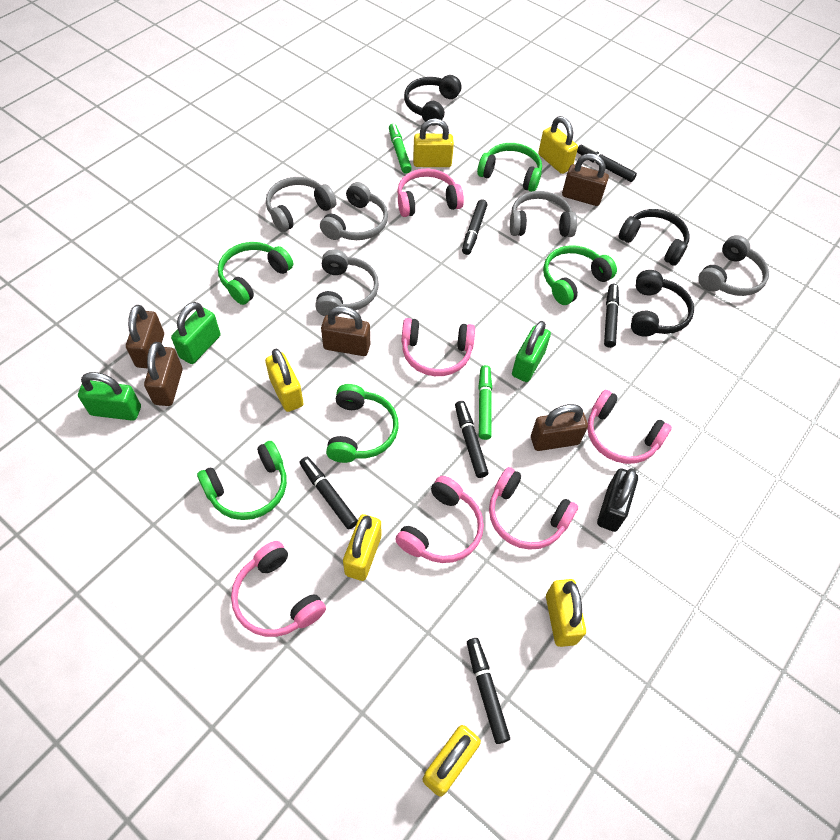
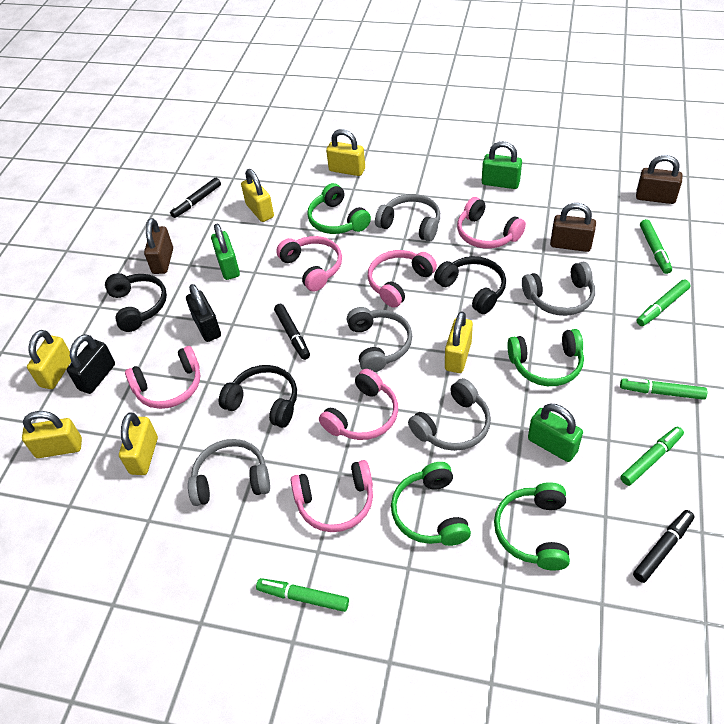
black marker: [300,457,358,529] [455,401,489,478] [462,199,487,255] [467,638,510,744] [577,144,637,182] [604,284,619,348] = 6 -> [170,178,221,218] [274,304,310,360] [633,510,694,583] = 3
black padlock: [597,468,638,532] = 1 -> [67,334,115,394] [186,284,221,342] = 2
brown padlock: [126,305,164,368] [144,342,182,406] [321,306,370,356] [531,404,588,451] [562,153,609,206] = 5 -> [144,218,173,274] [550,203,596,252] [636,155,683,204] = 3
green headphones: [197,441,287,520] [218,242,293,305] [326,384,399,463] [477,143,542,192] [543,245,617,305] = 5 -> [307,183,371,234] [391,462,471,546] [494,482,570,570] [507,329,584,386] = 4
green marker: [389,124,412,174] [478,365,492,440] = 2 -> [256,578,349,612] [620,378,708,400] [620,427,684,486] [637,280,691,326] [640,219,672,274] = 5

